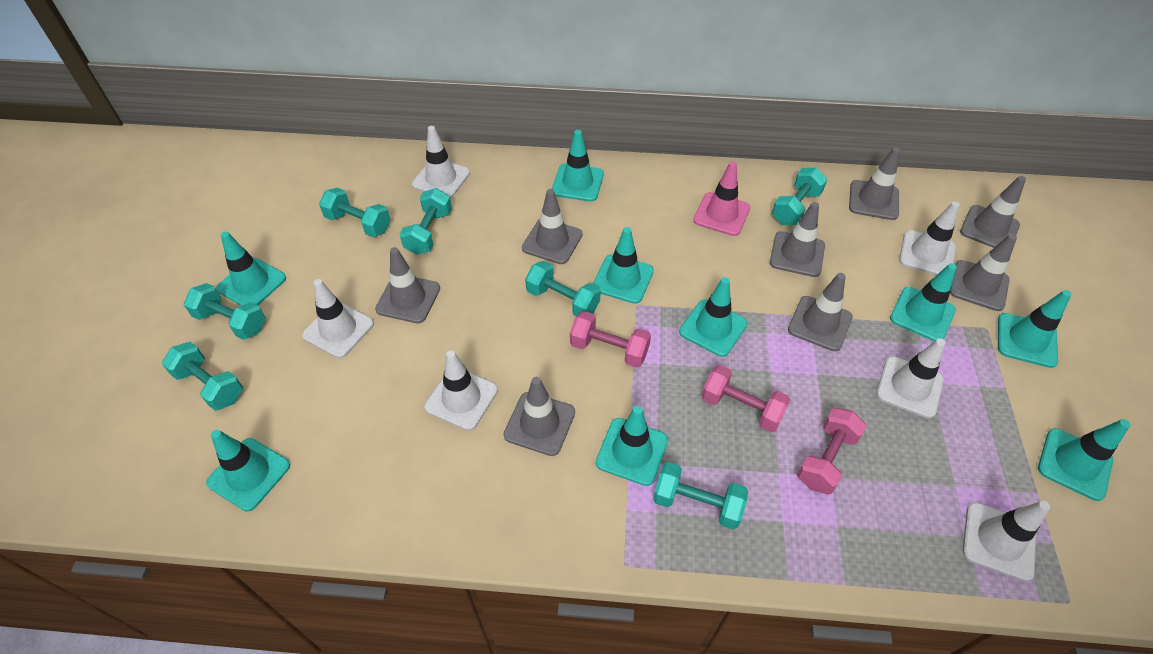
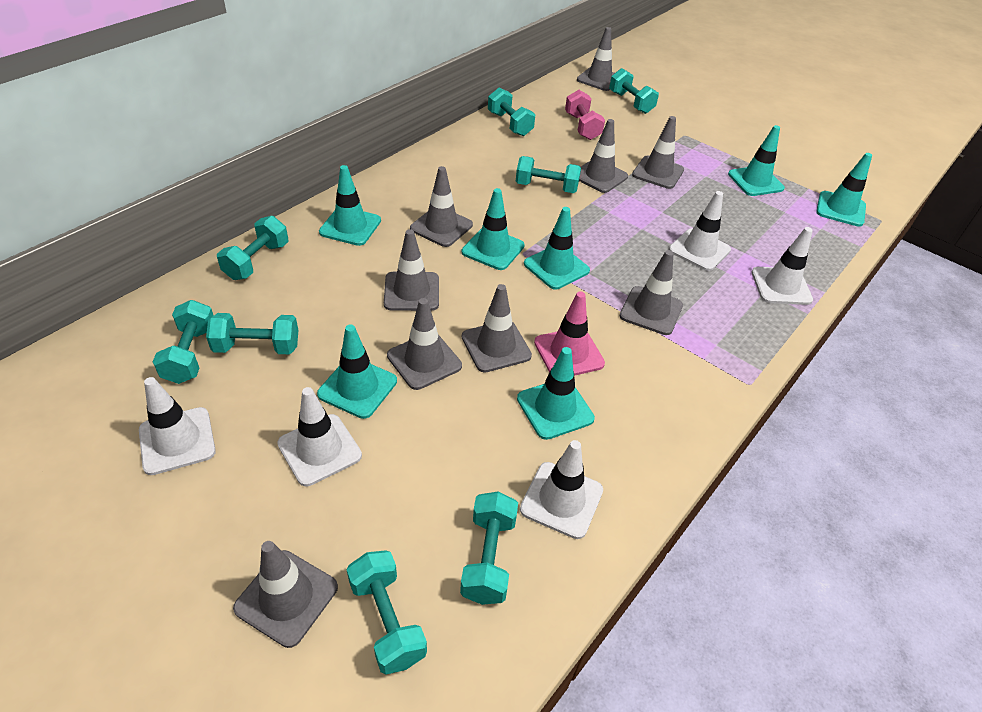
grey traffic cone: [375,247,440,323] [504,377,575,456] [522,189,582,264] [770,202,825,277] [788,273,853,351] [849,147,900,220] [950,234,1017,311] [960,176,1026,248] = 8 -> [233,541,338,648] [384,229,439,311] [387,298,462,390] [410,166,473,247] [462,284,532,373] [577,27,615,91] [579,119,628,193] [620,250,683,335] [632,116,684,189] = 9
pink dumbbell: [570,311,651,368] [702,365,790,432] [797,408,867,494] = 3 -> [565,90,605,140] = 1
turquoise dumbbell: [162,342,243,411] [184,283,266,340] [319,188,391,237] [399,188,452,255] [525,261,601,317] [653,462,748,530] [772,167,827,225] = 7 -> [153,300,214,384] [206,313,298,354] [217,216,289,280] [346,550,427,675] [460,492,518,605] [488,88,536,136] [516,156,581,193] [609,68,659,114] = 8
turquoise traffic cone: [206,430,290,511] [216,232,286,306] [552,130,604,202] [593,227,654,304] [596,406,668,486] [679,277,748,357] [890,263,957,341] [998,290,1072,368] [1038,419,1131,501] = 9 -> [317,324,397,419] [319,165,381,246] [462,188,525,270] [517,347,595,440] [524,207,590,290] [728,125,785,196] [816,153,872,227] = 7
white traffic cone: [302,279,374,358] [412,126,470,198] [424,350,498,431] [876,338,946,418] [899,201,960,275] [963,501,1050,581] = 6 -> [139,377,216,475] [277,387,362,486] [520,440,603,539] [669,191,731,271] [751,227,813,305] = 5

